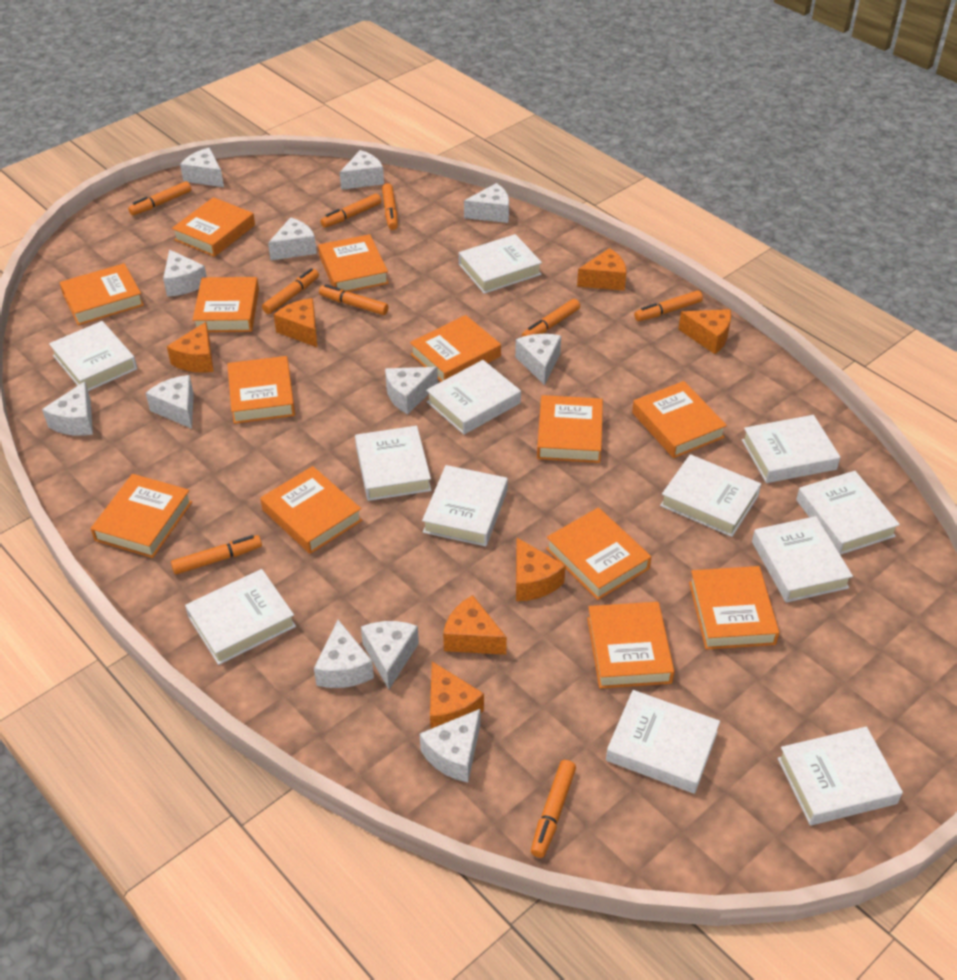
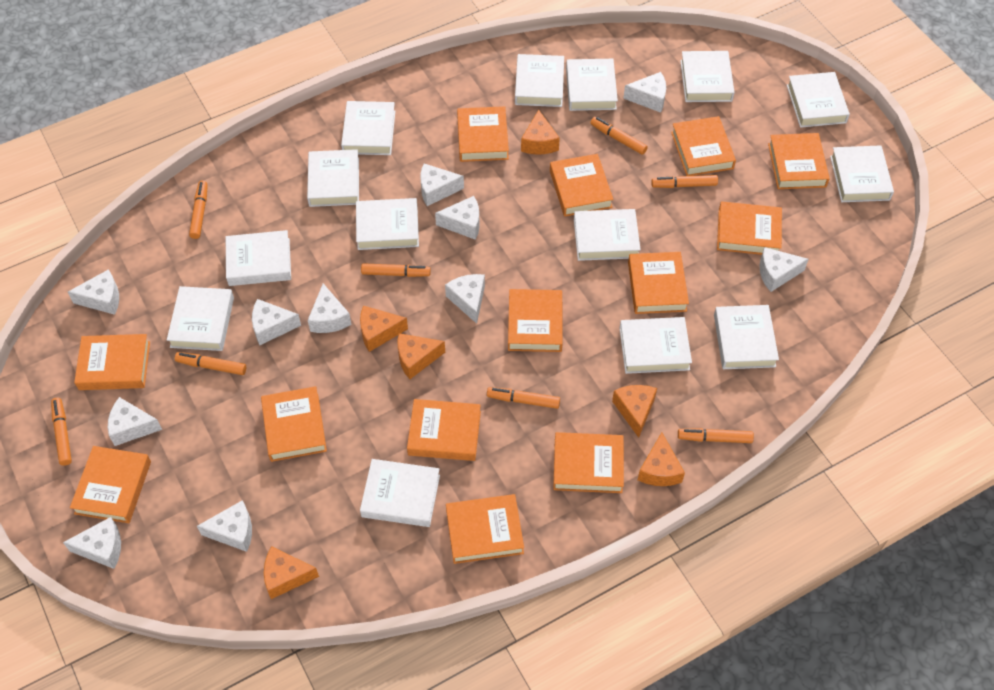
orange cheese: [167,322,214,373] [274,298,318,348] [430,662,484,729] [443,595,507,655] [516,538,566,601] [577,248,626,291] [678,309,731,354] = 7 -> [264,546,319,599] [360,306,408,352] [398,333,445,379] [521,110,560,154] [612,385,657,438] [638,432,685,486] = 6
orange marker: [128,181,191,216] [171,535,262,575] [262,269,319,314] [319,284,388,315] [320,194,381,228] [382,183,398,230] [522,299,580,337] [531,760,576,858] [634,290,703,321] = 9 -> [51,398,72,466] [175,352,246,375] [189,181,208,239] [361,263,431,277] [487,387,560,409] [590,117,648,155] [651,175,718,188] [678,428,754,443] = 8
white book: [49,321,137,391] [185,569,296,665] [355,426,431,501] [422,465,508,546] [426,360,521,435] [459,234,542,294] [606,690,720,794] [660,454,761,537] [742,415,840,483] [752,516,853,603] [778,727,903,825] [796,471,900,555] = 12 -> [167,286,234,351] [226,230,291,286] [307,149,359,207] [341,101,395,155] [356,198,419,250] [360,459,440,527] [515,54,564,107] [566,59,618,111] [574,209,641,261] [619,317,692,374] [680,51,735,102] [714,305,779,369] [787,72,850,128] [830,145,894,202] = 14
white cheese: [42,381,93,436] [146,375,194,429] [163,250,207,296] [180,148,224,187] [268,217,317,260] [314,620,374,688] [340,150,384,190] [361,621,419,689] [385,367,438,414] [420,709,480,782] [464,183,509,223] [515,334,561,385] = 12 -> [63,517,121,569] [68,269,119,315] [108,397,162,446] [197,500,252,552] [252,299,301,345] [308,284,351,333] [420,164,464,206] [435,196,480,240] [445,274,485,324] [623,72,666,113] [760,247,809,292] = 11

